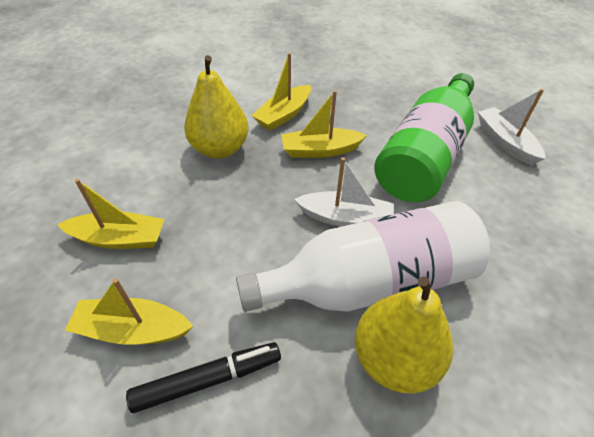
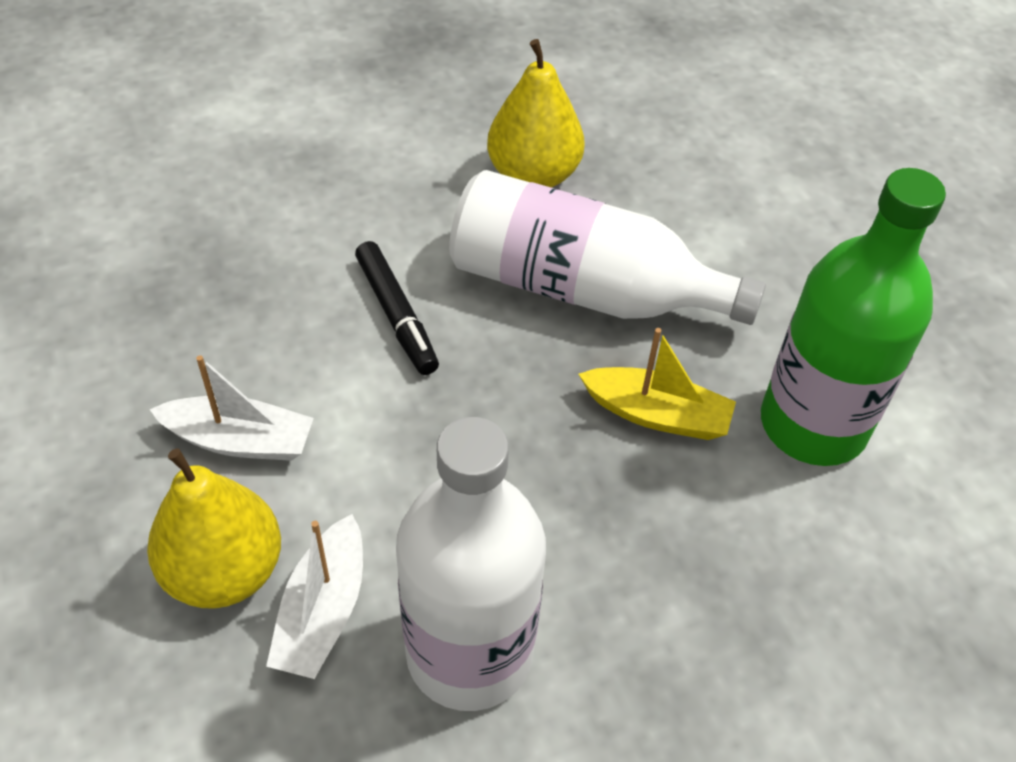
white bottle: [236,201,490,312] = 1 -> [396,417,546,711] [449,170,766,325] = 2
yellow boat: [57,179,164,249] [65,278,193,345] [251,53,311,131] [281,90,367,158] = 4 -> [578,328,736,440] = 1

